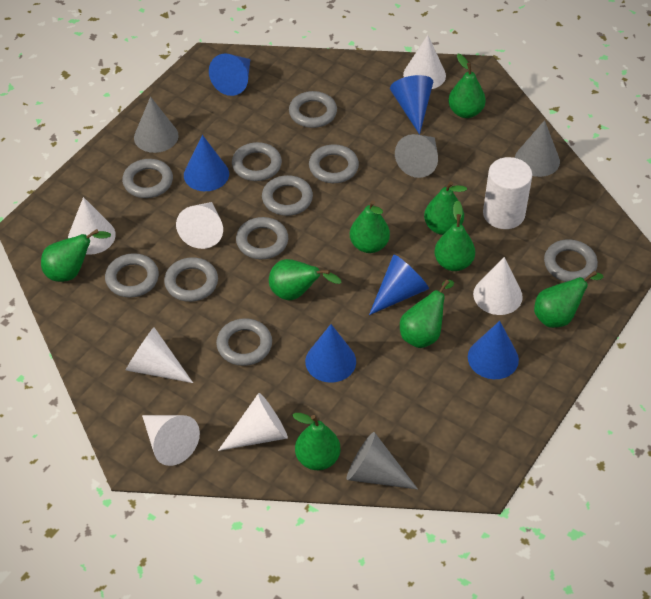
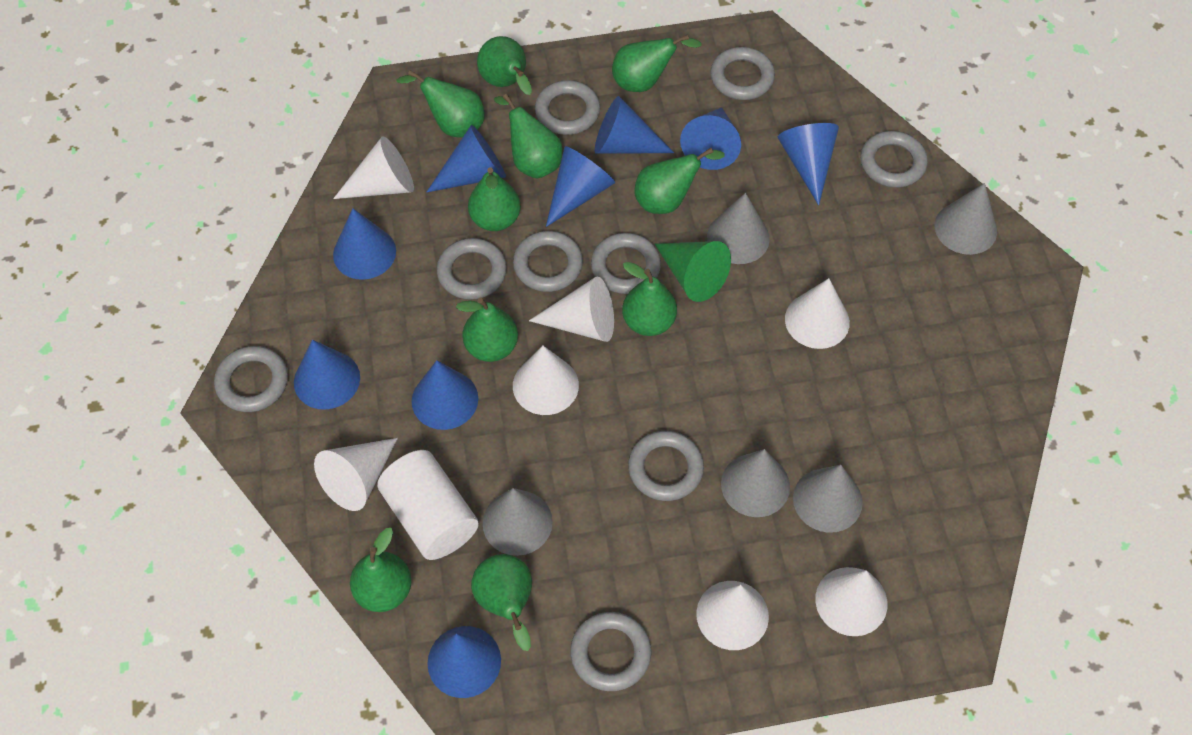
blue cone: [184,135,229,191] [209,54,250,96] [305,324,356,383] [369,255,429,315] [390,75,433,135] [468,321,519,379] = 6 -> [294,340,360,410] [333,208,396,280] [412,360,478,430] [427,125,506,192] [428,626,501,698] [546,146,615,227] [595,96,674,154] [680,107,741,170] [778,123,839,205] = 9
green cone: none = 0 -> [655,241,731,302] = 1
green pear: [41,229,111,282] [269,259,342,300] [292,413,341,470] [350,201,390,253] [400,280,454,348] [424,181,467,235] [434,200,475,271] [448,54,486,118] [534,271,603,328] = 9 -> [350,528,412,612] [396,70,485,137] [456,298,518,362] [468,167,521,231] [471,554,532,651] [477,36,532,95] [494,94,563,178] [612,34,702,92] [622,262,677,336] [635,148,725,214] = 10
grey cone: [134,97,179,153] [346,432,418,490] [395,134,438,178] [515,120,560,177] = 4 -> [483,488,553,556] [707,193,770,264] [721,449,790,517] [793,465,863,533] [934,183,997,255] = 5
grey ring: [105,253,159,298] [122,159,173,198] [164,257,218,302] [216,318,272,366] [232,142,282,181] [236,217,288,259] [262,175,313,216] [289,91,337,128] [309,144,359,183] [544,239,598,282] = 10 -> [214,346,288,412] [437,238,507,300] [513,231,583,292] [535,80,600,135] [570,612,652,691] [591,233,661,294] [628,431,704,501] [710,47,775,100] [860,131,928,188] = 9

